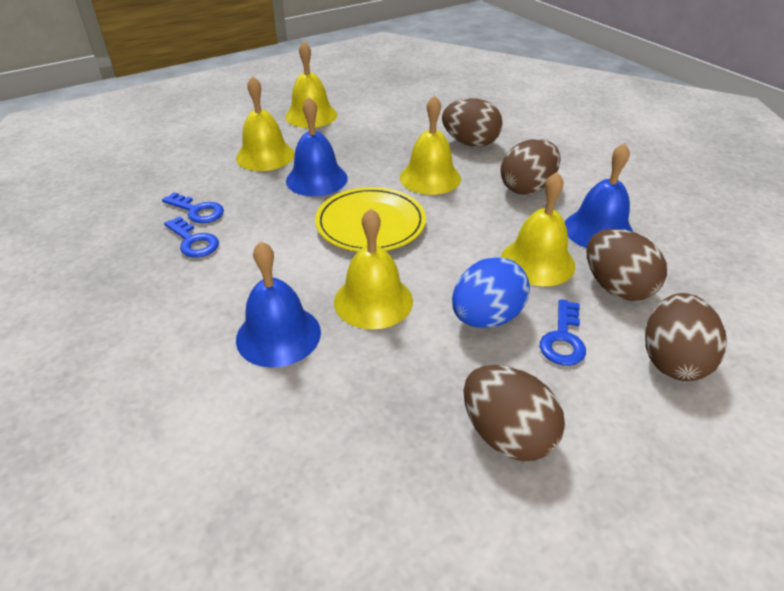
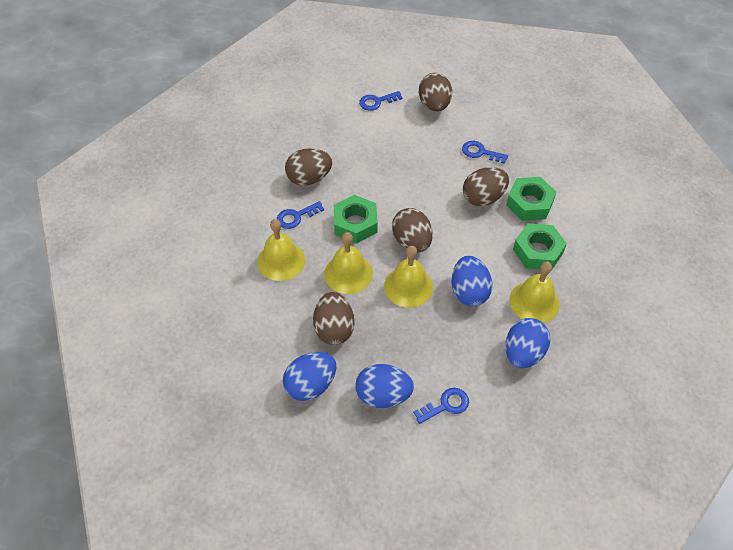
blue bell: [236,241,321,368] [286,97,348,196] [565,143,633,248] = 3 -> none = 0
blue egg: [452,257,530,328] = 1 -> [283,352,336,401] [356,364,414,408] [452,256,493,306] [505,318,550,368] = 4
blue key: [162,192,224,223] [164,216,219,258] [540,299,586,366] = 3 -> [277,201,324,229] [359,91,403,111] [413,388,469,424] [462,141,508,164] = 4
green nut: none = 0 -> [334,195,378,243] [506,177,556,221] [513,223,567,269] = 3
yellow bell: [236,76,295,171] [285,41,337,128] [334,208,413,329] [400,95,461,195] [501,172,575,286] = 5 -> [257,219,305,281] [324,232,373,294] [384,246,433,308] [510,261,560,323] = 4
yellow plate: [315,187,426,252] = 1 -> none = 0

